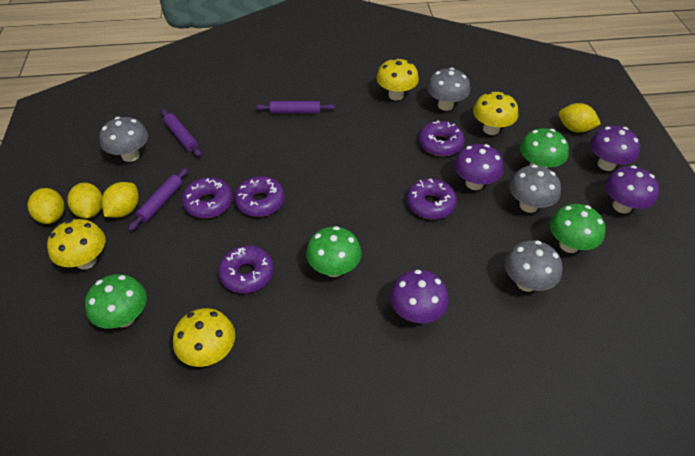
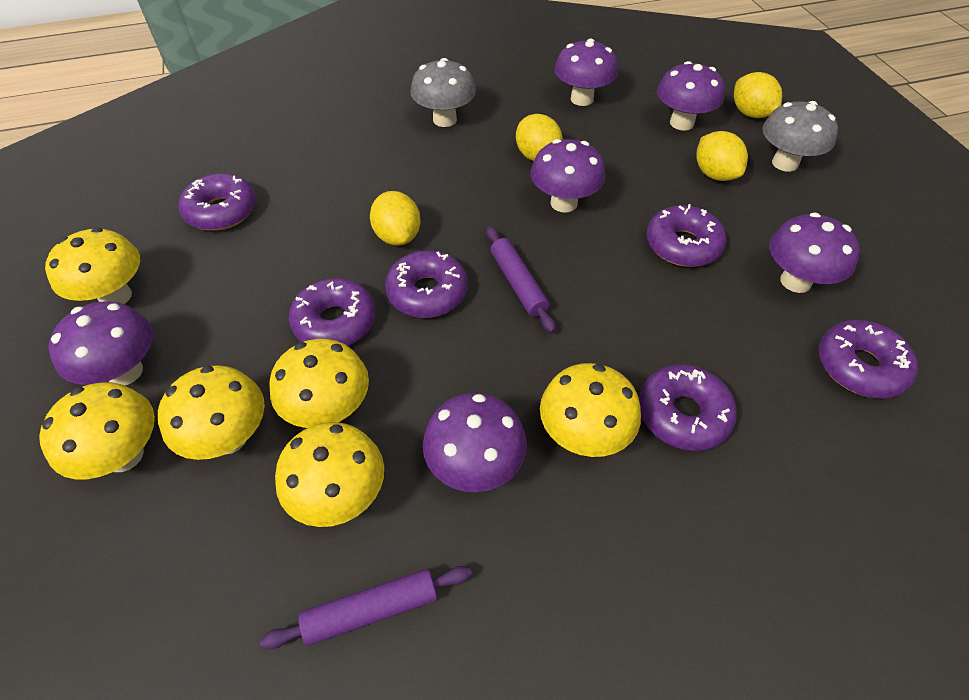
green mushroom: [85,274,147,329] [306,226,361,277] [520,128,569,168] [550,204,605,253] = 4 -> none = 0
grey mushroom: [99,117,148,162] [427,68,470,111] [505,240,562,292] [509,165,561,213] = 4 -> [410,58,476,127] [762,101,838,172] = 2
purple donut: [182,178,233,218] [218,245,274,293] [234,176,285,217] [407,179,457,219] [419,120,465,156] = 5 -> [178,173,256,231] [289,278,376,346] [385,250,468,318] [639,364,737,451] [647,204,726,267] [819,320,918,399] = 6
purple mushroom: [390,270,449,323] [454,144,504,190] [590,126,640,171] [605,165,659,214] = 4 -> [48,301,153,386] [423,393,527,492] [531,139,605,213] [554,39,618,106] [657,61,725,131] [770,213,860,293] = 6
purple rolling pin: [128,167,189,231] [161,109,201,157] [255,101,335,114] = 3 -> [260,566,472,649] [486,227,556,333] = 2
yellow mushroom: [47,219,105,270] [173,308,235,367] [376,58,419,100] [473,92,518,135] = 4 -> [39,382,155,479] [45,227,140,304] [158,365,265,460] [269,339,369,428] [275,422,384,527] [540,363,641,457] = 6

